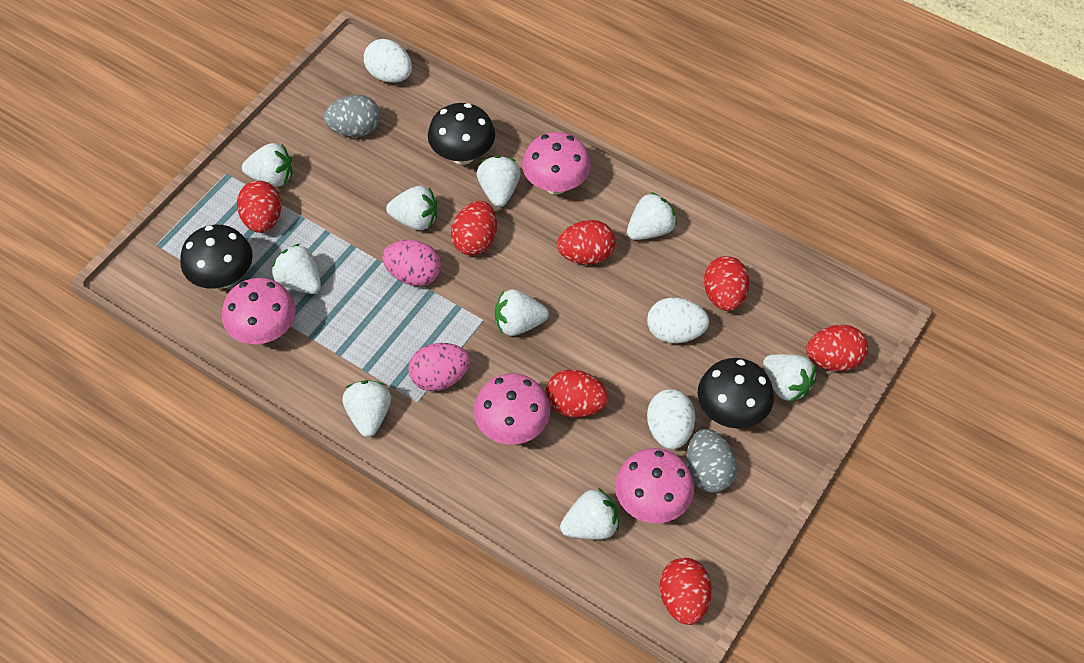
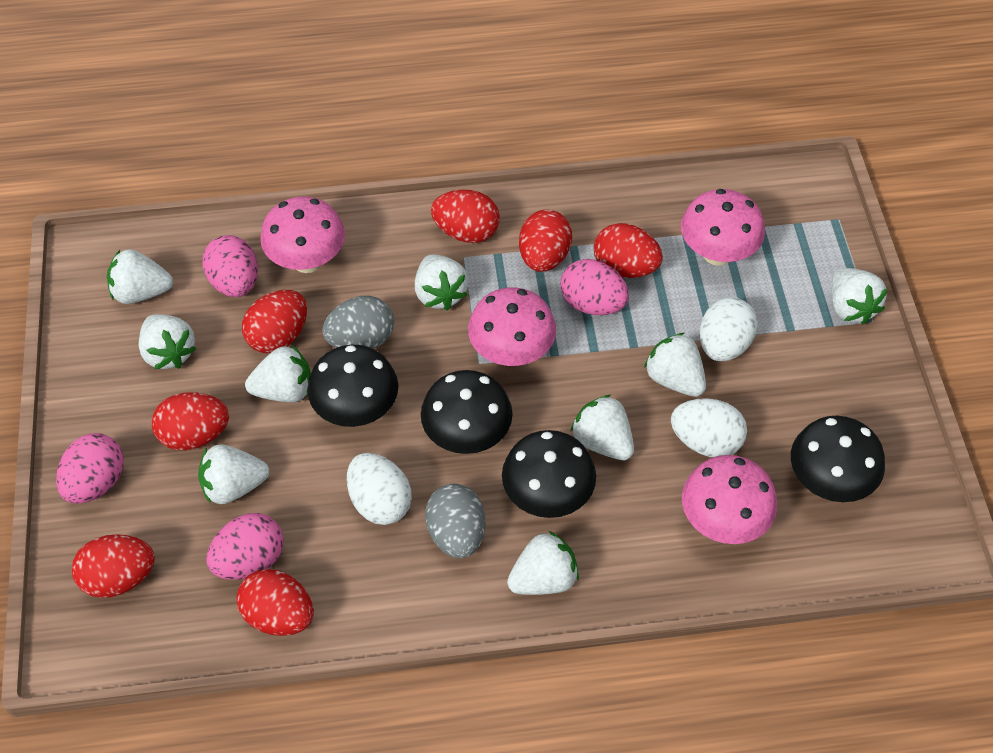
black mushroom: [180,225,253,289] [428,103,495,165] [698,358,774,429] = 3 -> [307,345,398,427] [421,370,513,454] [502,430,596,518] [791,416,885,502] = 4
pink egg: [382,240,441,286] [408,343,470,391] = 2 -> [56,433,124,504] [202,235,258,297] [207,513,284,580] [560,259,629,315] = 4

